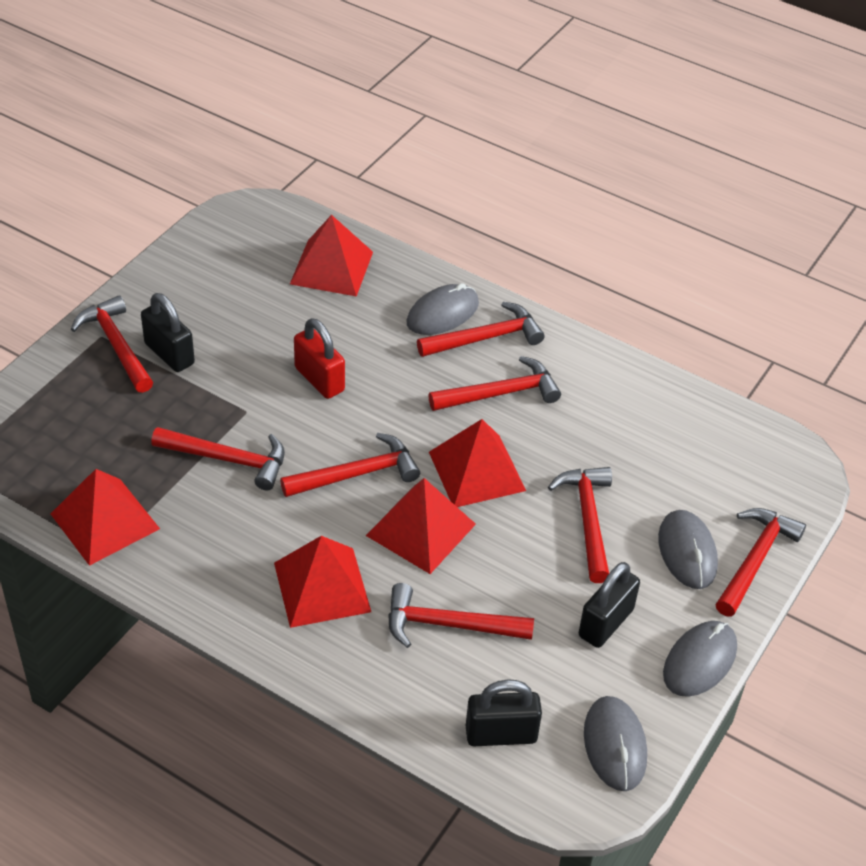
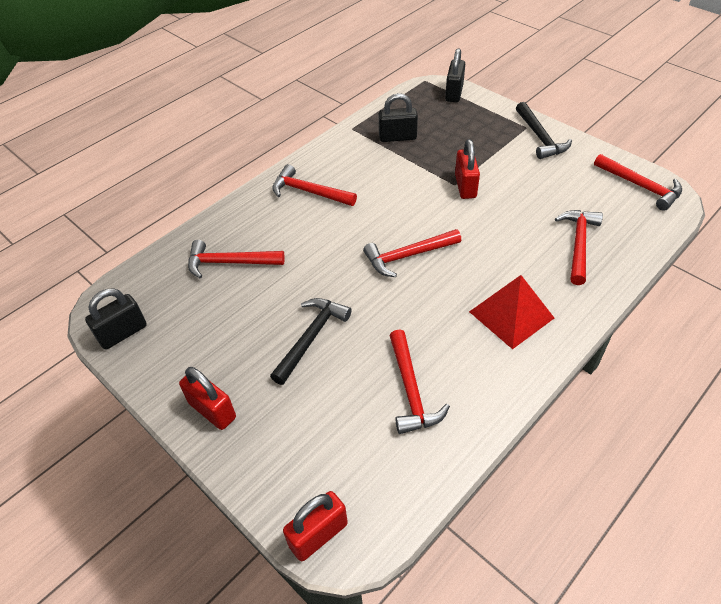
black hammer: none = 0 -> [270,298,352,385] [516,102,572,159] = 2
grey mouse: [407,283,479,335] [584,696,647,791] [658,510,718,589] [663,621,737,697] = 4 -> none = 0
red hammer: [71,295,153,393] [151,427,285,490] [280,433,420,497] [388,583,534,648] [417,302,545,357] [429,356,561,411] [548,467,612,583] [716,508,806,616] = 8 -> [188,240,285,278] [272,164,357,206] [363,229,461,277] [389,329,450,434] [555,210,603,285] [594,154,682,211] = 6
red padlock: [294,318,345,399] = 1 -> [179,367,236,430] [283,491,348,561] [455,139,480,199] = 3
red pyramid: [51,469,160,566] [274,536,371,628] [290,215,373,297] [366,478,476,574] [429,419,526,507] = 5 -> [469,275,554,349] = 1

